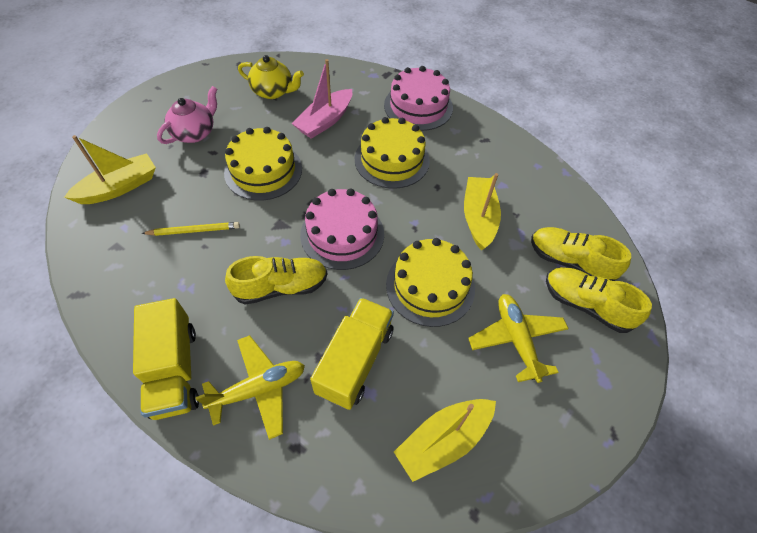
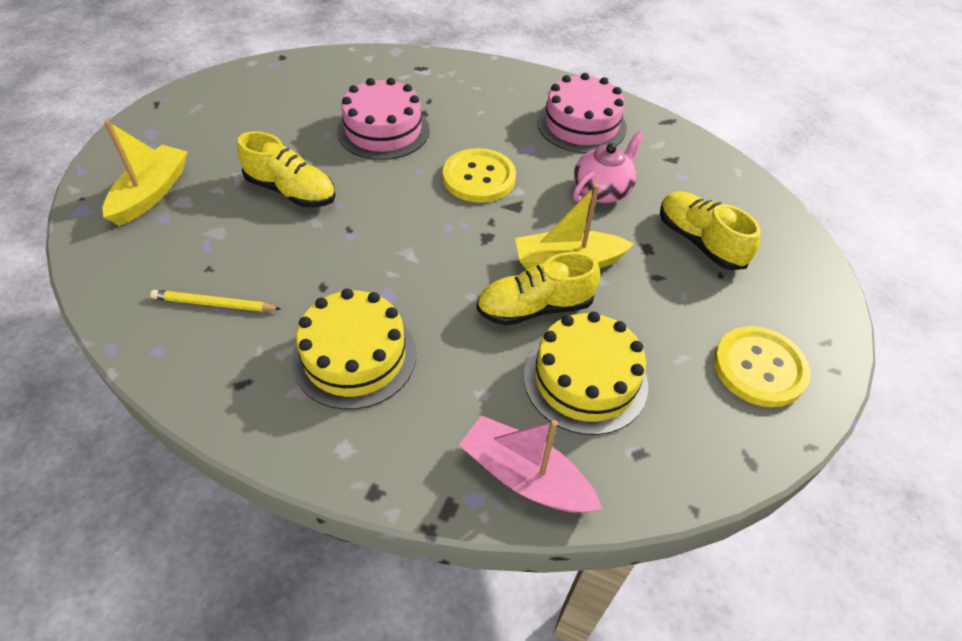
yellow boat: [64,135,156,204] [394,399,496,482] [464,173,501,250] = 3 -> [102,120,187,226] [515,184,634,269] = 2
yellow button: none = 0 -> [443,148,516,203] [714,326,810,407] = 2
yellow cake: [224,127,302,201] [355,117,430,189] [386,238,475,327] = 3 -> [292,289,416,410] [524,311,648,435] = 2
yellow plane: [195,335,305,440] [468,294,569,383] = 2 -> none = 0
yellow teapot: [238,55,304,99] = 1 -> none = 0
yellow truck: [133,298,199,420] [310,298,394,410] = 2 -> none = 0

